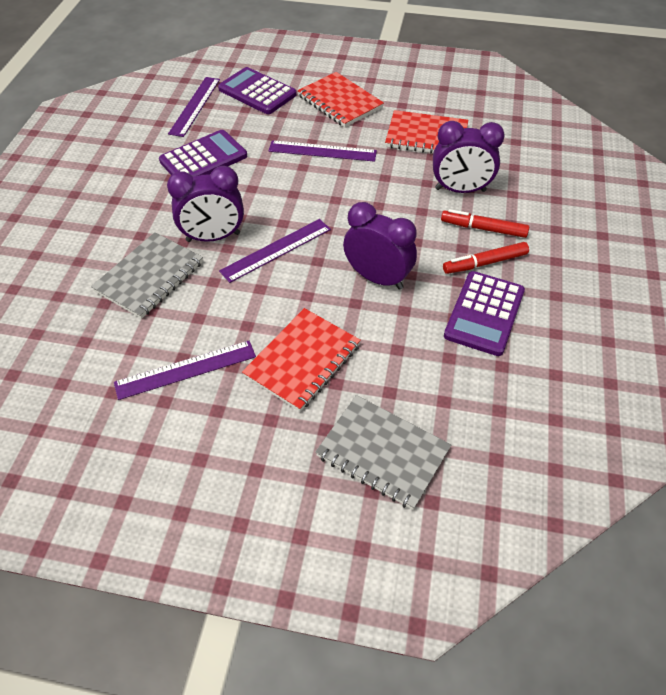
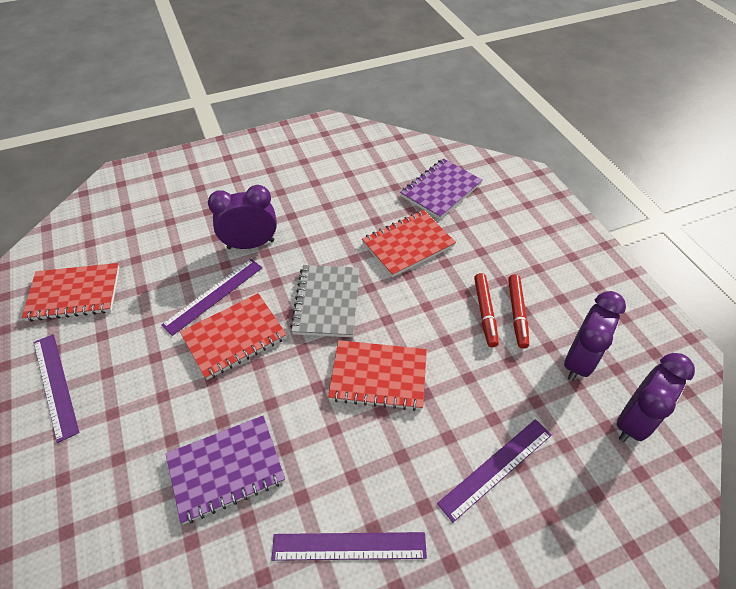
grey notebook: [91,232,203,319] [315,395,451,510] = 2 -> [290,265,360,337] = 1
purple calculator: [159,130,247,177] [218,67,296,114] [444,271,525,356] = 3 -> none = 0
purple notebook: none = 0 -> [166,416,285,524] [400,159,483,219] = 2
red notebook: [242,308,361,412] [297,72,384,127] [385,110,468,153] = 3 -> [21,263,120,322] [180,293,287,380] [328,340,427,411] [362,210,456,277] = 4

